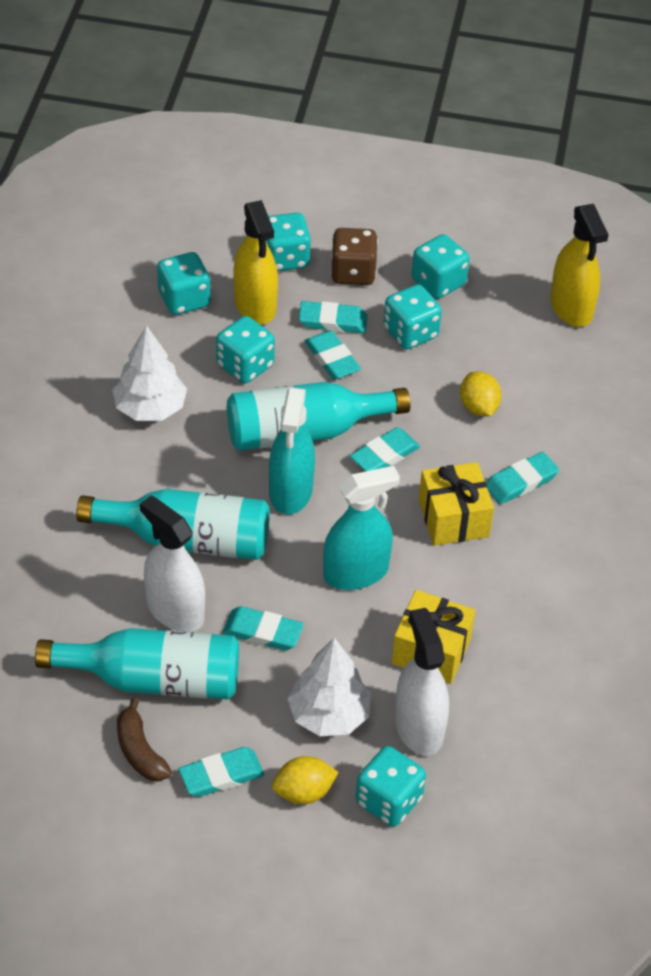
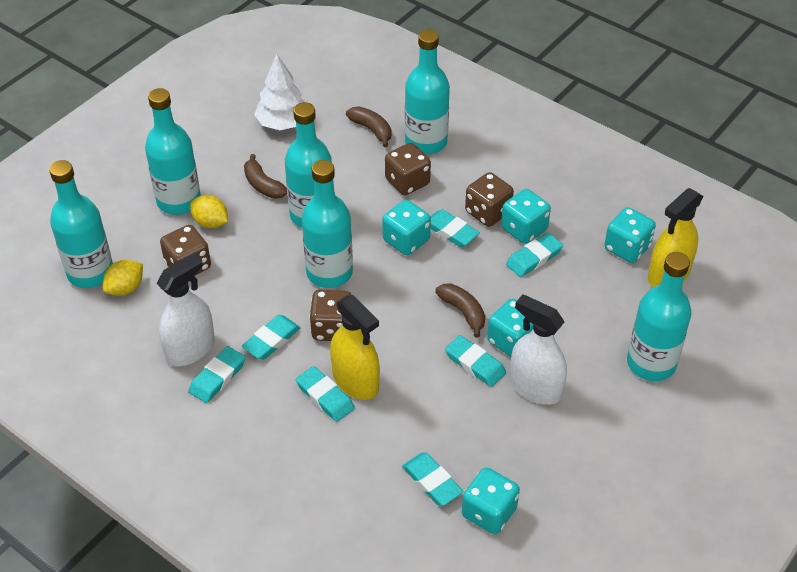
brown banana: [117,698,172,782] = 1 -> [244,154,287,199] [346,106,391,147] [435,283,485,338] = 3
brown dice: [331,228,378,285] = 1 -> [160,225,211,275] [309,290,351,341] [385,143,431,195] [465,172,514,227] = 4
turquoise bottle: [35,628,239,700] [76,489,270,560] [227,382,410,451] = 3 -> [49,160,113,288] [145,88,201,215] [285,102,332,228] [302,160,353,288] [405,29,450,154] [627,252,691,381] = 6
turquoise dice: [157,252,211,315] [216,316,275,383] [266,213,311,271] [356,746,426,827] [383,284,442,350] [412,234,470,299] = 6 -> [382,200,431,255] [462,467,520,534] [487,299,533,357] [501,189,551,244] [604,207,656,263] = 5
turquoise eraser: [179,747,264,797] [222,606,304,651] [299,301,368,333] [305,330,361,380] [350,427,420,472] [486,452,559,504] = 6 -> [189,346,246,403] [242,315,301,360] [296,366,355,422] [402,453,463,506] [430,209,480,247] [445,335,506,387] [506,233,563,277] = 7
turquoise spray bottle: [269,387,315,514] [323,466,400,590] = 2 -> none = 0
white tree: [112,325,187,421] [288,638,371,736] = 2 -> [254,54,306,130] = 1
yellow gift: [392,590,475,684] [419,462,494,546] = 2 -> none = 0

